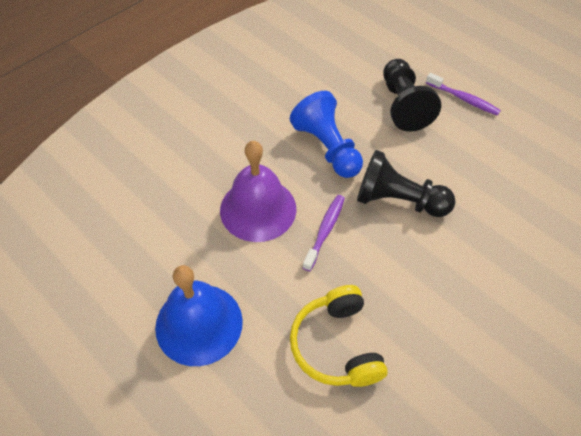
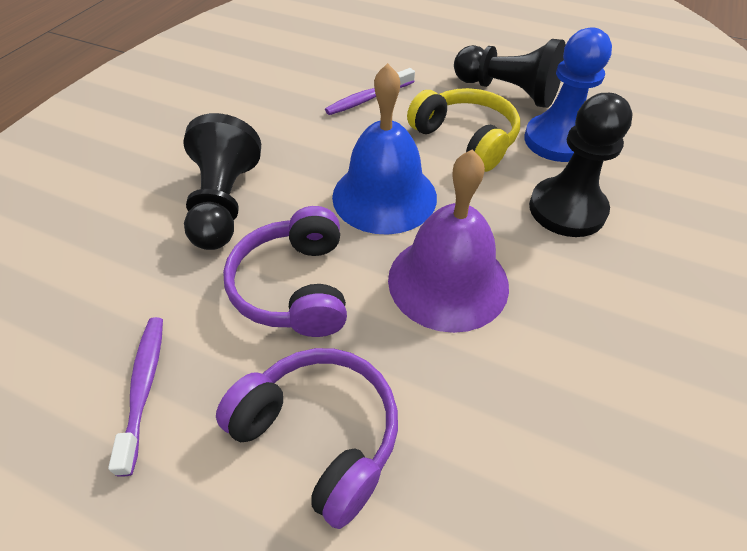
black pawn: [357,150,455,217] [383,59,441,132] = 2 -> [183,113,261,250] [454,39,566,108] [529,93,633,237] = 3
purple headphones: none = 0 -> [216,348,398,529] [223,206,347,337] = 2

